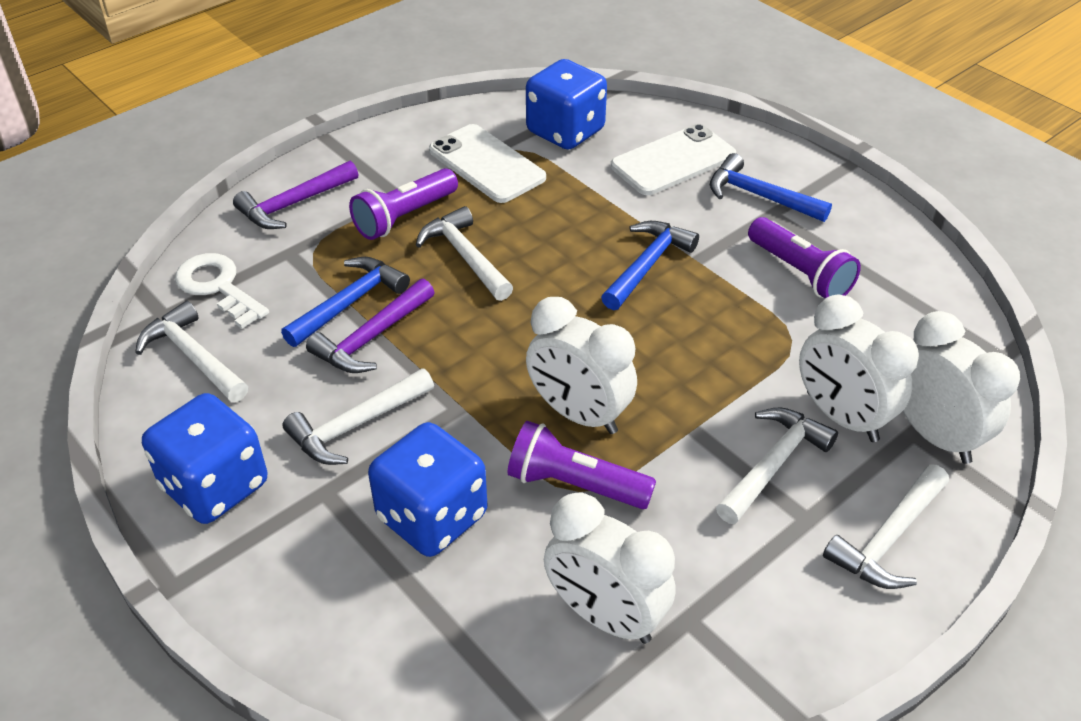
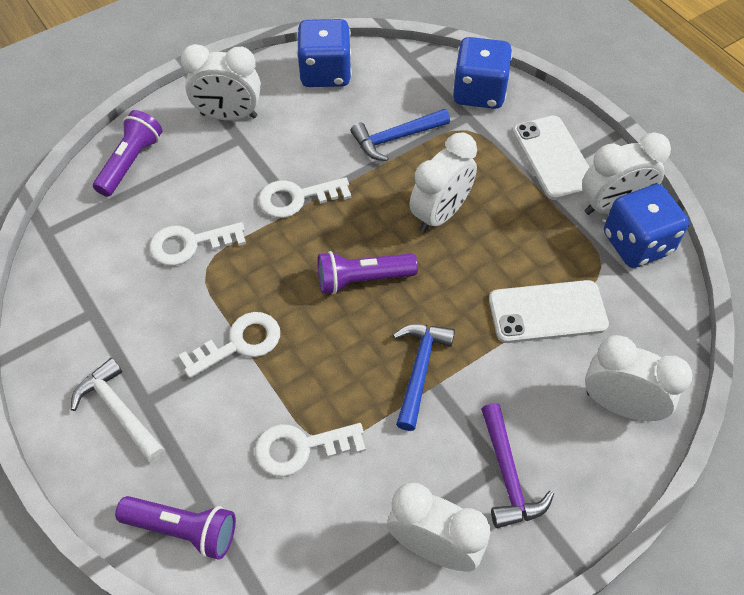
blue hammer: [281,257,410,347] [601,221,699,310] [710,153,832,222] = 3 -> [351,109,450,161] [393,324,455,431] = 2
purple hammer: [233,161,358,229] [306,279,435,373] = 2 -> [481,403,554,528] = 1
white clock: [526,297,637,434] [544,492,675,644] [799,295,919,442] [902,311,1020,464] = 4 -> [181,44,261,120] [387,483,490,572] [409,132,477,233] [582,133,671,215] [585,335,692,421] = 5
white hammer: [135,301,248,402] [282,368,434,465] [416,206,513,301] [716,407,838,524] [823,464,949,589] = 5 -> [71,358,165,463] = 1
white key: [175,253,269,329] = 1 -> [149,222,246,266] [178,312,280,378] [255,423,366,477] [258,177,351,218] = 4

